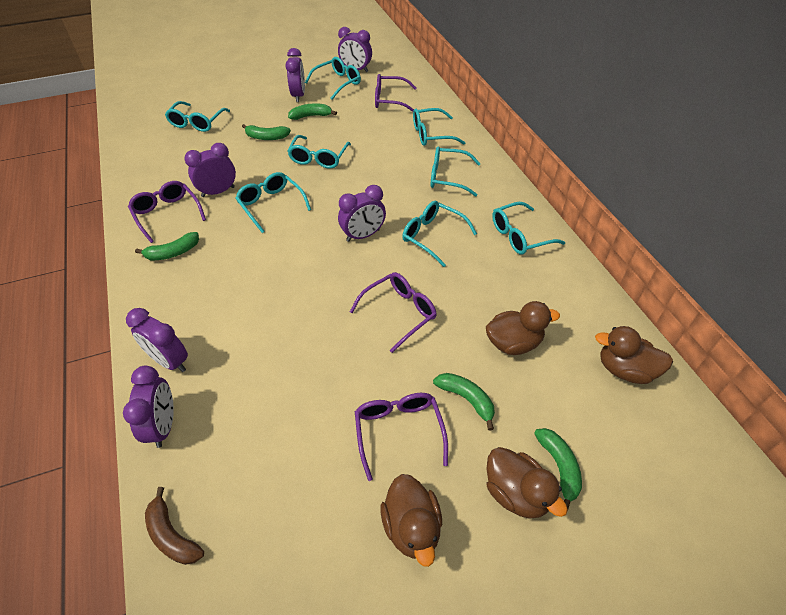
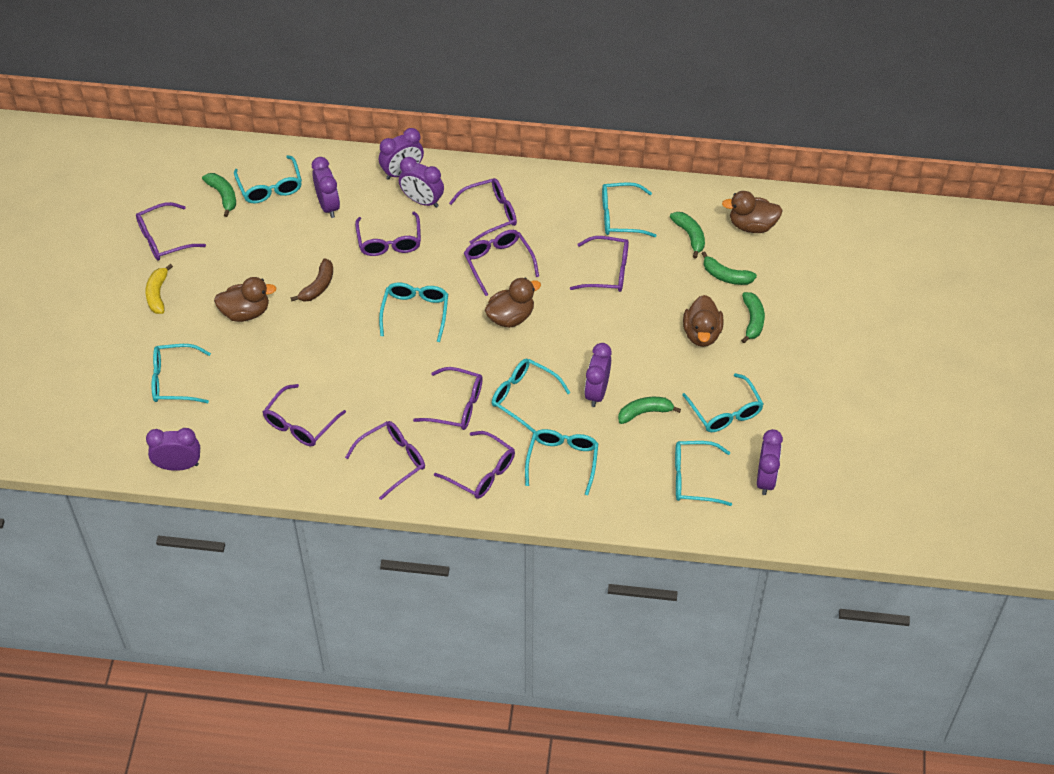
purple glasses: [128,181,206,243] [350,272,437,353] [355,393,448,481] [375,74,417,112] = 4 -> [136,202,206,260] [263,384,346,446] [345,421,425,500] [355,212,421,256] [413,367,483,430] [434,431,515,499] [449,178,517,244] [464,230,539,296] [570,236,629,292] = 9
yellow banana: none = 0 -> [146,264,173,314] = 1

